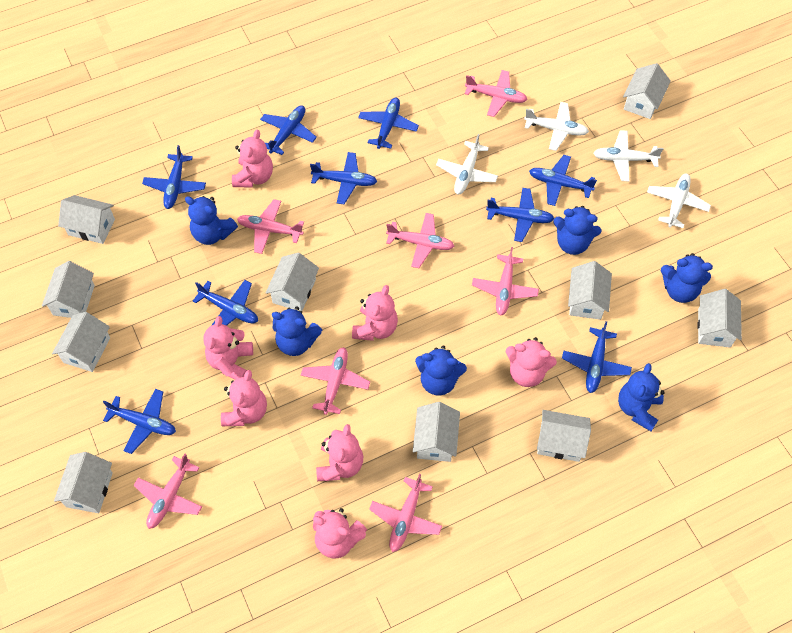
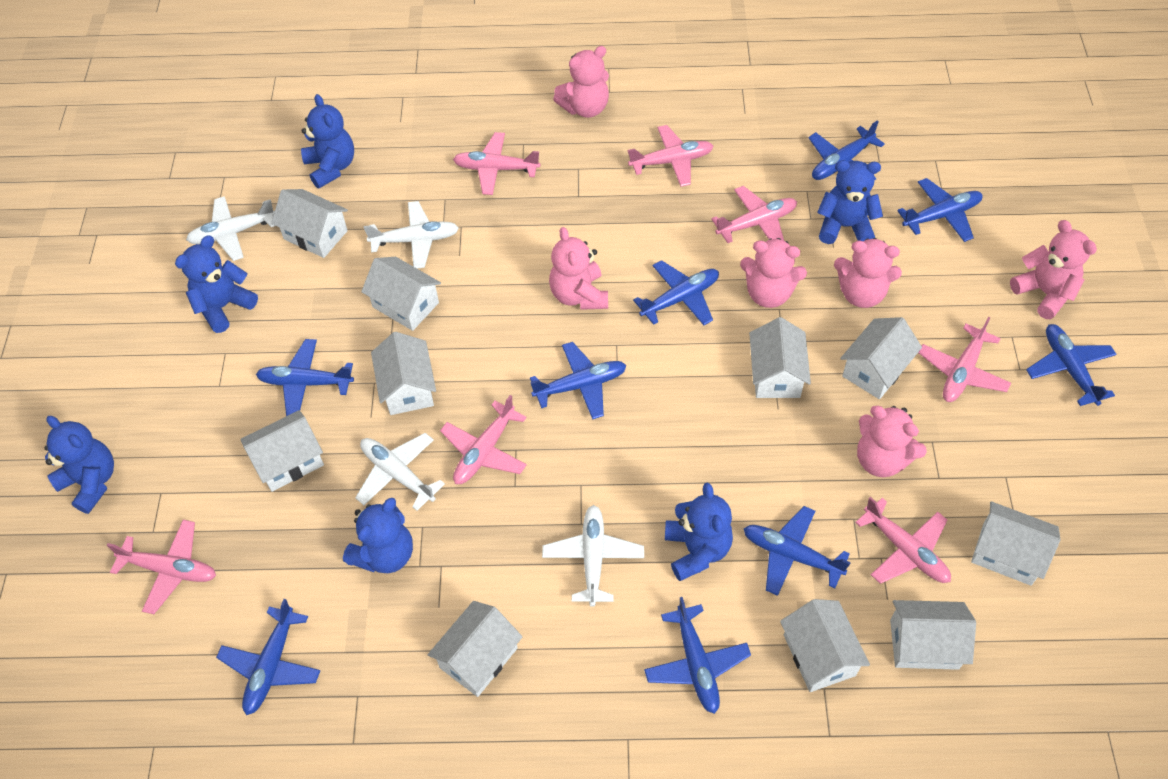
pink teddy bear: [203,316,253,380] [221,370,267,426] [232,130,273,187] [313,508,367,558] [316,424,363,481] [352,285,398,341] [506,337,557,387] = 7 -> [549,227,608,310] [553,46,609,118] [740,238,807,308] [834,238,902,308] [857,406,927,477] [1010,220,1097,319] = 6

